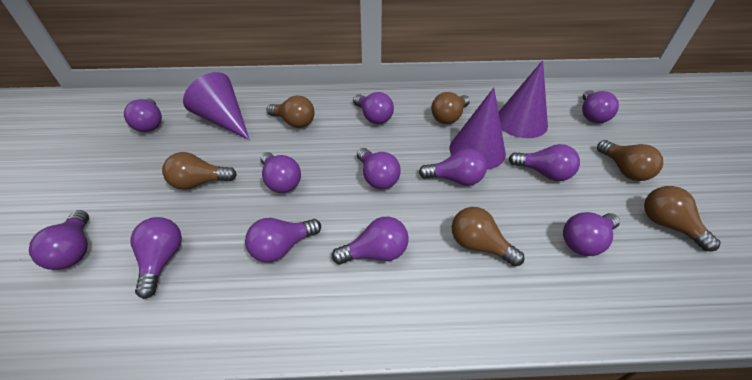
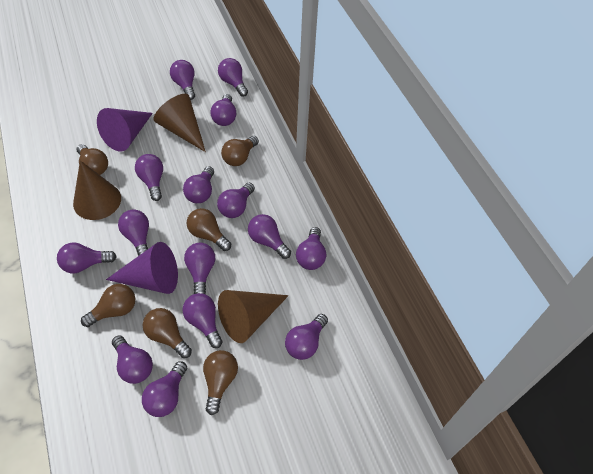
brown cone: none = 0 -> [73,160,121,220] [153,94,206,152] [218,290,289,343] = 3
purple cone: [183,72,250,140] [450,88,506,170] [499,60,548,138] = 3 -> [97,108,153,151] [106,242,178,294] = 2
purple light bulb: [29,210,89,270] [124,98,162,132] [130,217,182,299] [245,218,321,262] [260,152,301,193] [332,217,409,264] [353,92,394,124] [357,148,401,189] [419,148,487,186] [508,144,580,181] [563,212,620,256] [582,90,619,123] = 12 -> [57,242,117,273] [112,335,153,384] [118,209,149,256] [135,154,163,201] [142,361,187,417] [170,60,195,100] [183,166,214,203] [183,293,223,348] [184,243,215,294] [210,94,236,126] [217,183,255,218] [218,58,248,97] [248,214,291,259] [285,314,328,360] [296,227,326,270] = 15

